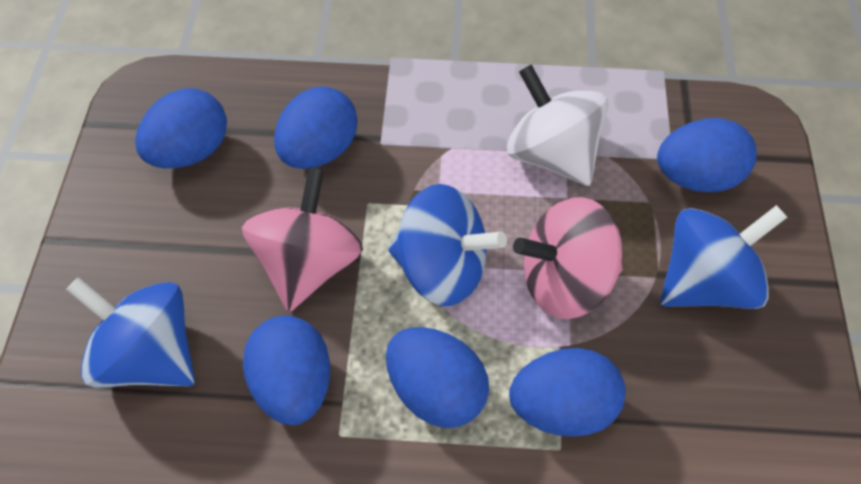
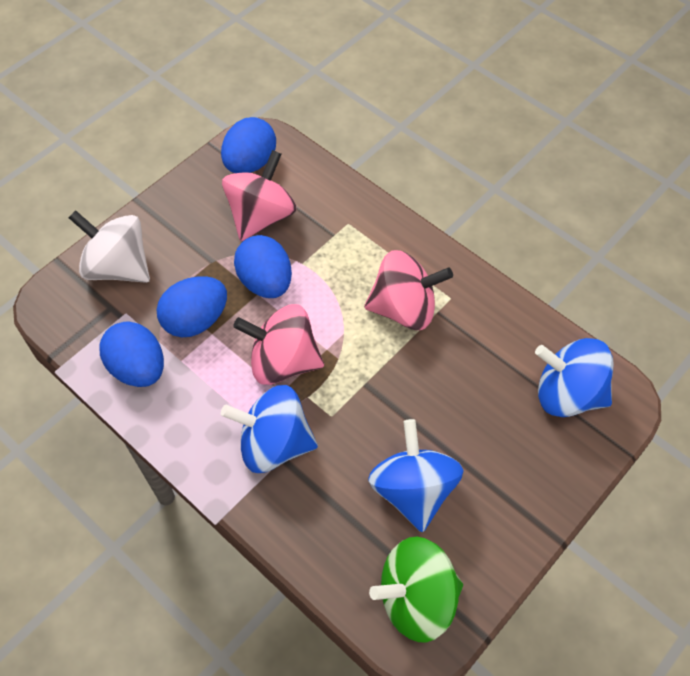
blue egg: [135,88,227,168] [243,316,330,425] [274,87,358,169] [386,327,489,428] [509,348,626,437] [657,118,757,192] = 6 -> [99,322,164,387] [156,276,227,337] [221,117,276,173] [234,235,292,298] = 4
green spinning top: none = 0 -> [369,537,463,642] = 1
pink spinning top: [242,167,363,312] [513,197,623,319] = 2 -> [222,150,296,241] [233,304,324,385] [364,250,453,330] = 3

